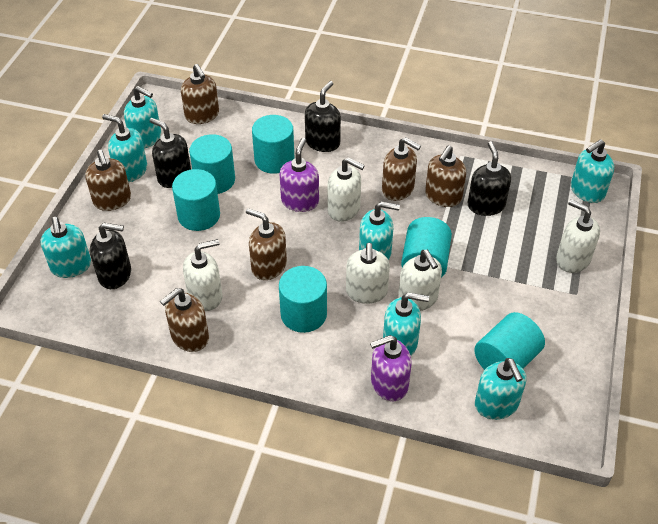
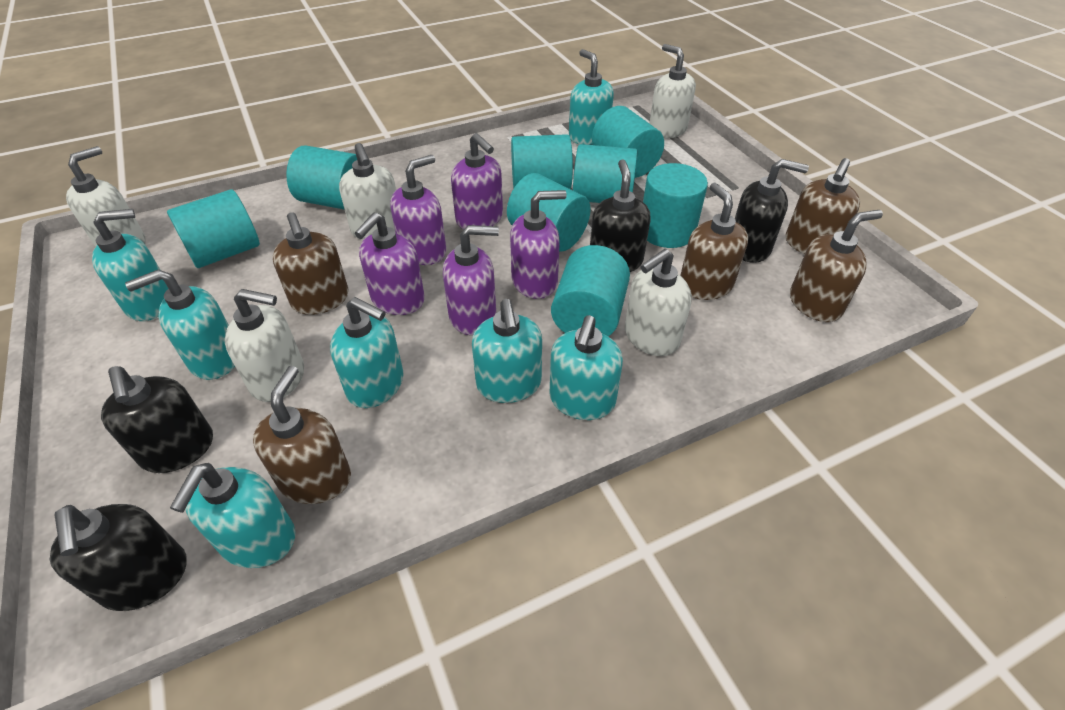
brown soap dispenser: [85,150,131,211] [160,288,209,352] [181,64,219,124] [246,208,287,280] [382,137,421,201] [425,146,466,207] = 6 -> [253,366,351,504] [273,212,349,315] [680,183,748,300] [786,158,860,254] [790,210,883,322] = 5
purple soap dispenser: [280,138,319,212] [370,335,412,401] = 2 -> [355,212,425,315] [390,155,446,265] [443,225,499,335] [451,133,503,229] [510,190,567,299] = 5
turquoise cylinder: [172,169,220,231] [189,134,235,194] [252,115,295,174] [279,266,327,333] [401,217,452,278] [474,312,545,370] = 6 -> [167,189,260,268] [286,145,357,210] [507,173,591,252] [511,134,573,189] [551,245,630,336] [573,144,637,203] [592,106,664,178] [643,163,708,248] = 8

